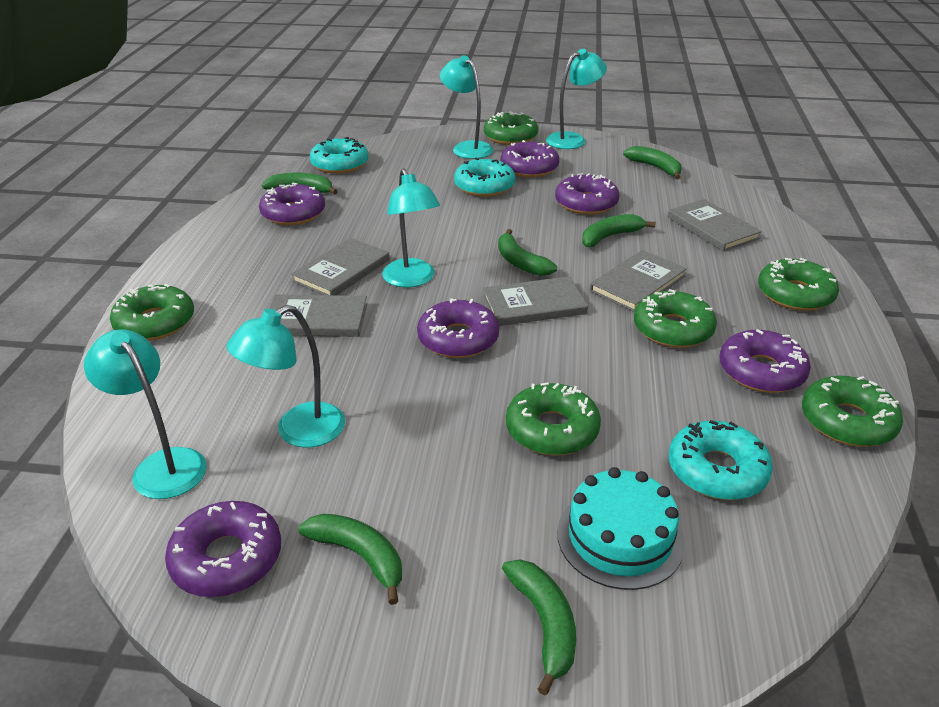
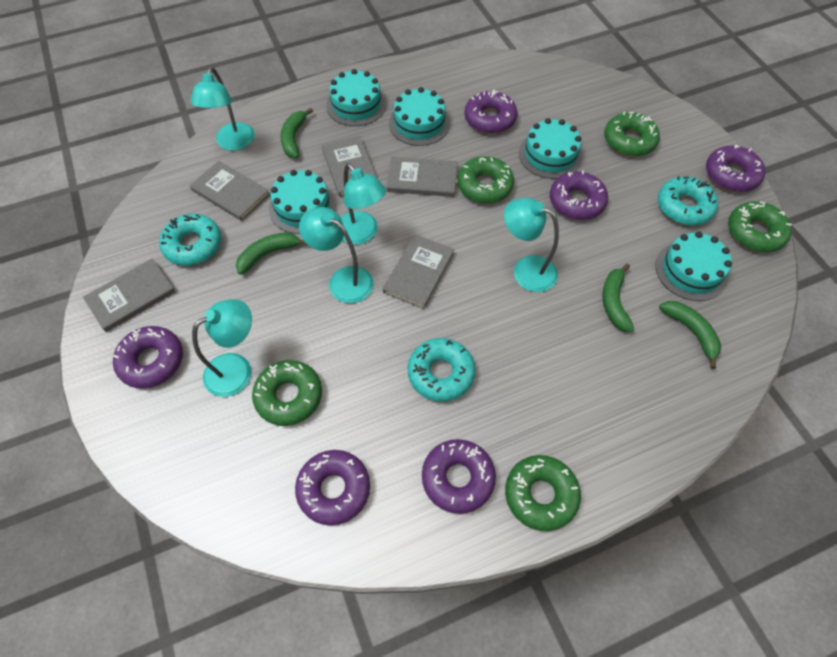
green banana: [262,173,338,194] [298,514,402,605] [498,229,557,276] [502,559,576,696] [582,214,656,247] [623,146,682,179] = 6 -> [236,232,307,275] [281,108,313,158] [602,263,634,332] [659,301,721,369] = 4
green donut: [110,284,194,341] [484,112,538,145] [506,383,601,456] [634,289,717,348] [758,258,839,311] [802,376,903,447] = 6 -> [252,360,322,426] [457,156,514,204] [505,455,581,531] [604,112,660,156] [728,201,792,252] = 5
turquoise cake: [557,467,685,590] = 1 -> [269,170,336,234] [326,69,386,126] [389,87,450,146] [519,118,583,179] [655,231,732,301] = 5

